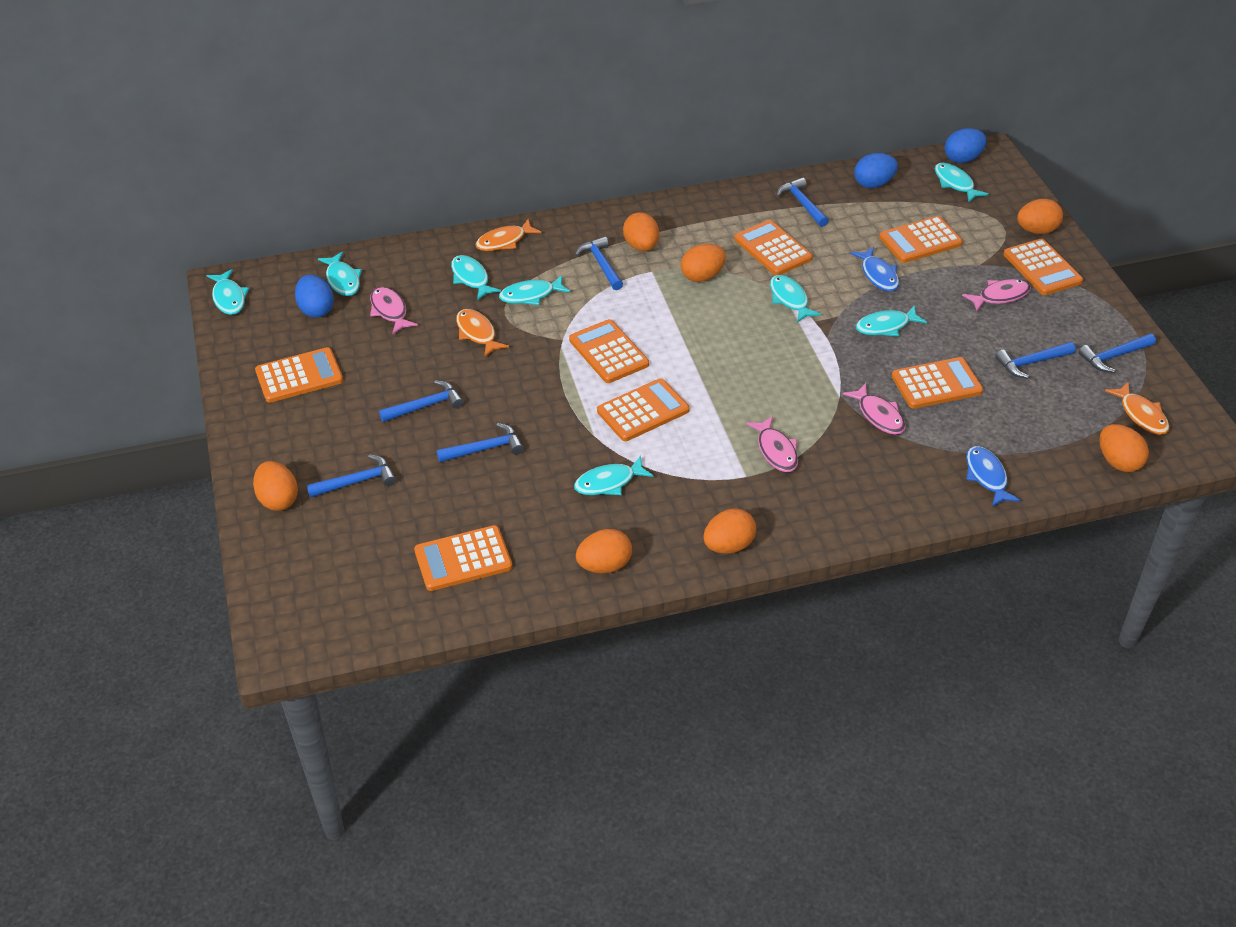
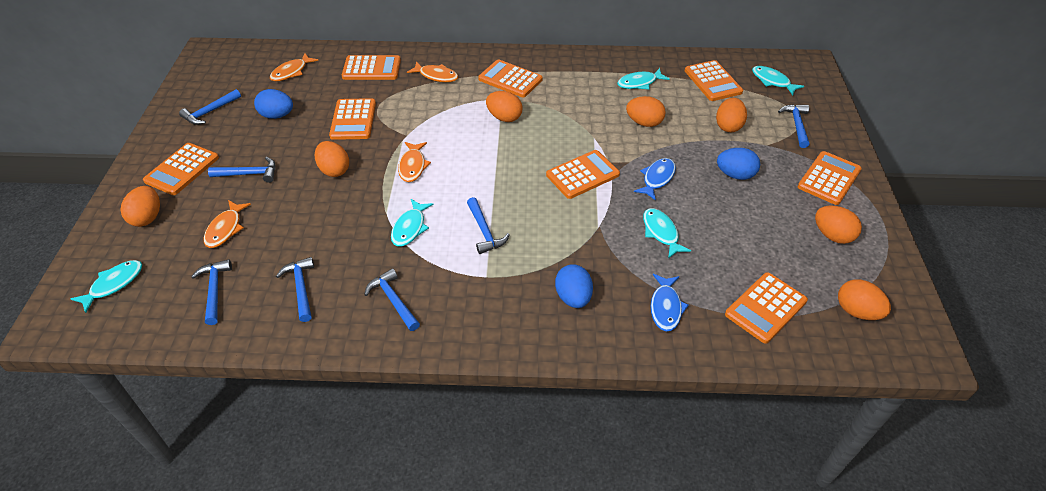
orange fish: [456,309,509,357] [475,219,542,251] [1105,382,1169,435] = 3 -> [204,200,251,248] [270,53,318,81] [398,142,431,182] [407,61,459,82] = 4
pink fish: [370,287,418,335] [746,416,798,472] [843,383,906,435] [962,279,1031,311] = 4 -> none = 0
turquoise fish: [206,269,249,315] [318,252,362,296] [451,255,501,300] [499,275,570,305] [574,456,654,495] [770,275,821,323] [856,306,927,337] [935,163,989,202] = 8 -> [70,260,142,313] [391,199,433,246] [617,68,670,89] [643,208,691,259] [752,66,804,95] = 5

